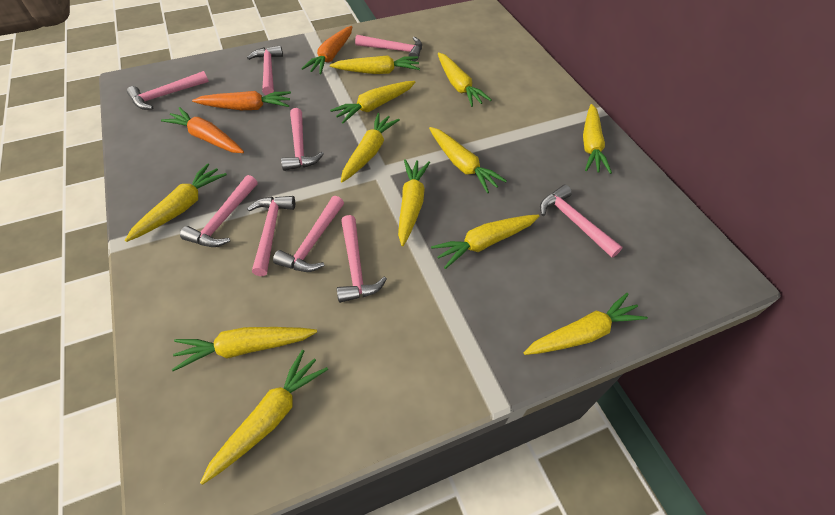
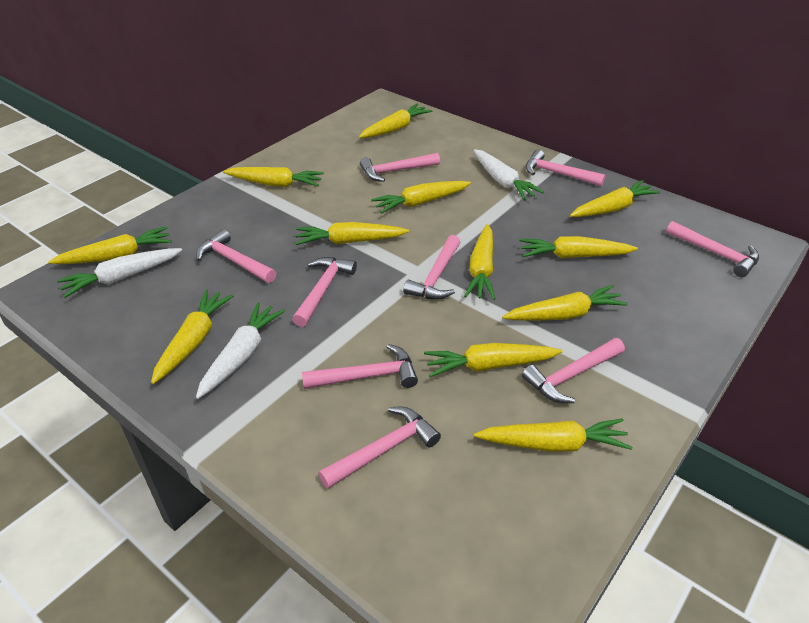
orange carrot: [161,107,244,153] [192,91,291,110] [301,26,352,75] = 3 -> none = 0
white carrot: none = 0 -> [57,248,182,298] [196,302,285,399] [473,149,544,200] = 3

